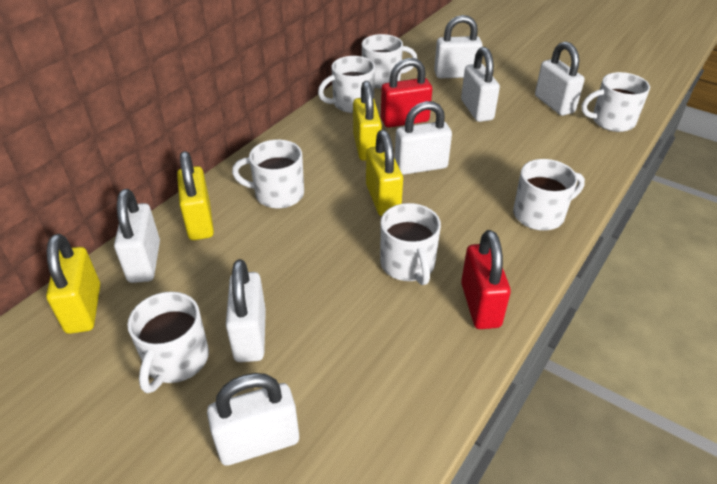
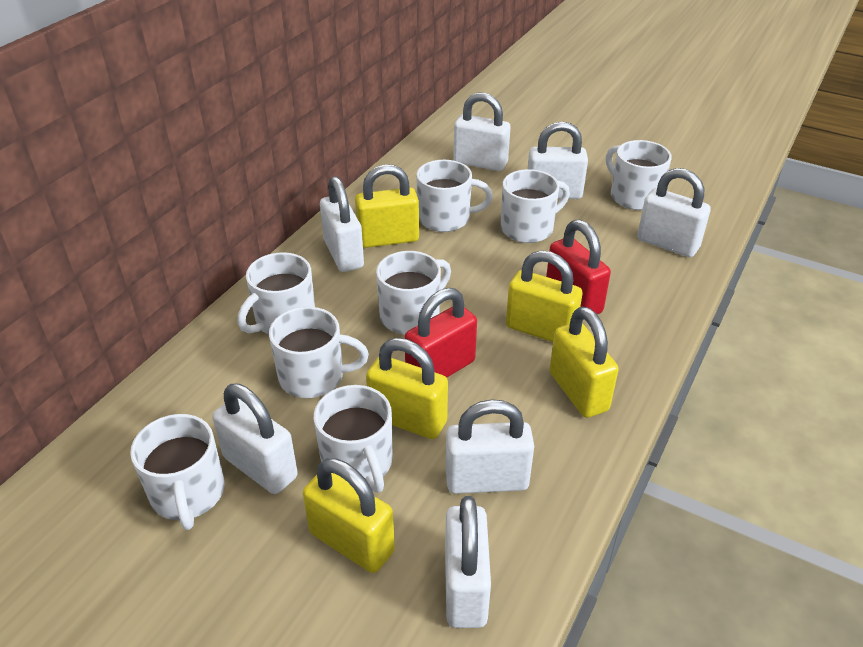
white mug: [127,292,209,393] [232,140,304,209] [318,56,375,113] [362,34,418,89] [380,203,441,285] [513,159,585,231] [581,72,650,132] = 7 -> [130,414,224,530] [237,252,315,335] [269,307,369,398] [314,385,393,493] [376,251,451,335] [416,160,493,232] [501,169,570,243] [606,140,672,210] = 8
yellow padlock: [46,234,100,334] [177,151,214,240] [353,81,382,161] [366,130,403,216] = 4 -> [303,458,395,573] [355,164,419,248] [366,338,448,439] [506,251,583,342] [550,307,619,418] = 5

